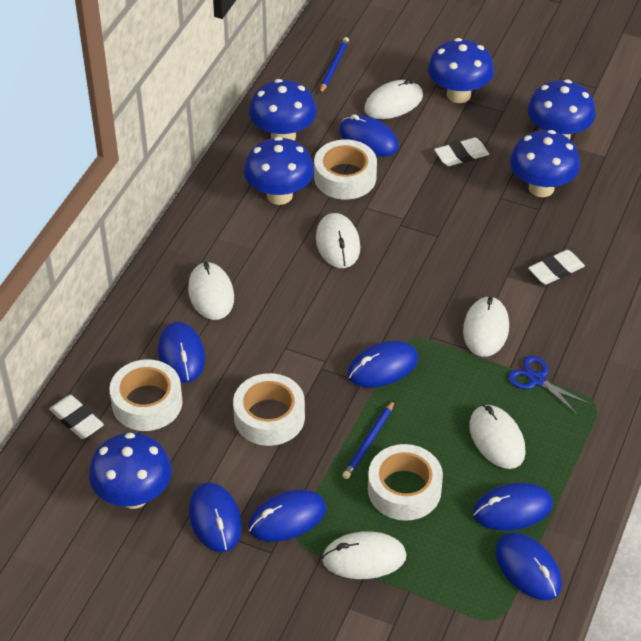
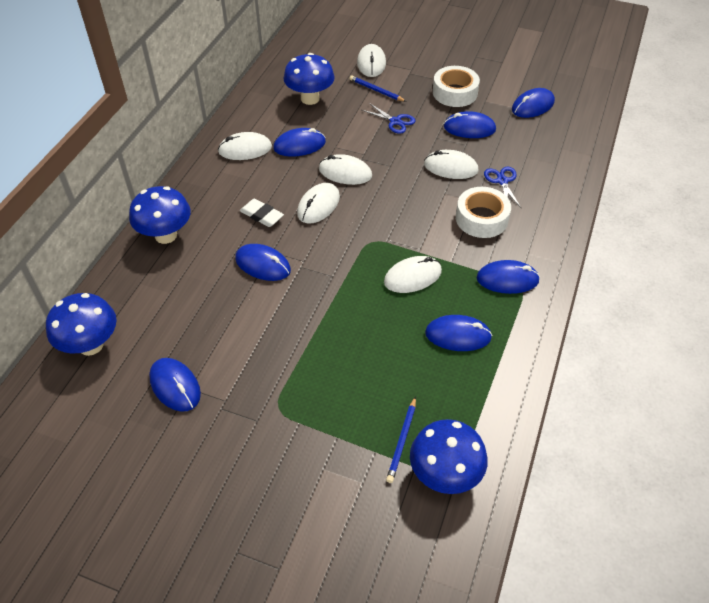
blue mushroom: [89,433,172,509] [244,137,314,205] [249,79,317,141] [428,38,494,103] [510,130,580,197] [528,80,596,139] = 6 -> [46,293,117,356] [129,186,191,244] [283,53,335,105] [410,419,488,494] = 4
blue scissors: [508,356,589,415] = 1 -> [362,103,416,134] [484,167,521,208] = 2
white eraser: [49,395,104,439] [434,138,489,166] [528,250,585,285] = 3 -> [240,199,284,227] = 1
white tape: [109,359,183,431] [233,373,305,446] [314,140,377,200] [368,444,443,521] = 4 -> [433,66,480,107] [456,187,511,238] = 2

